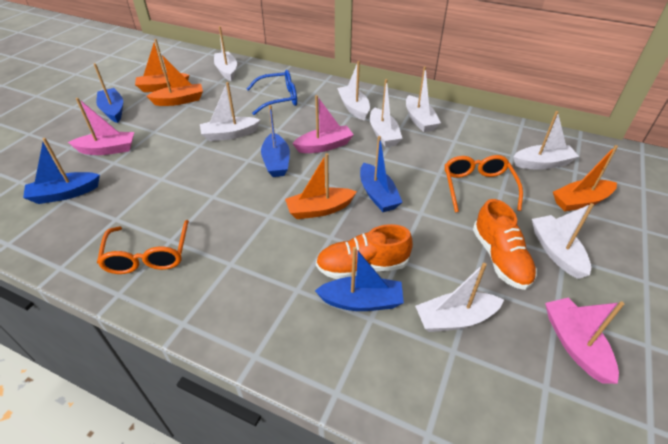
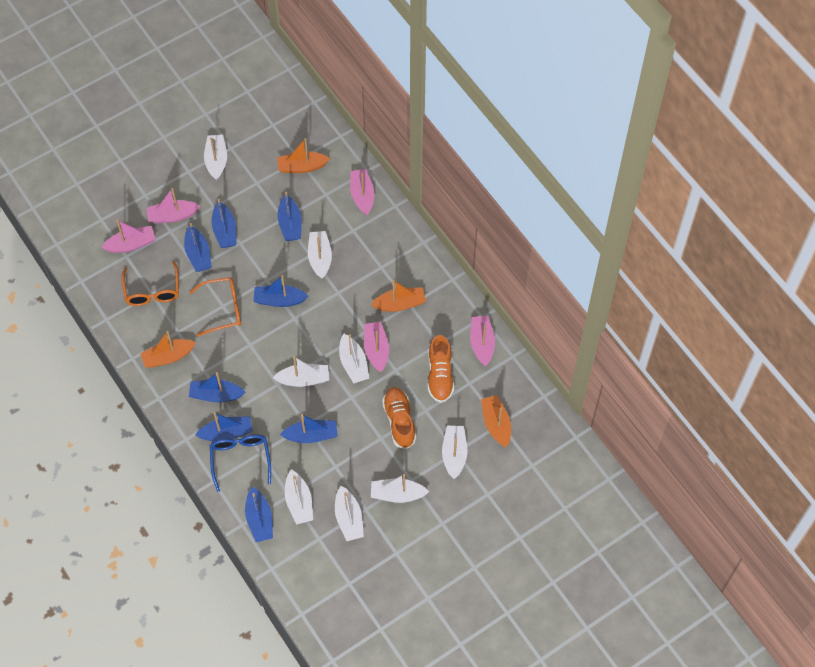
blue boat: [23,138,100,204] [94,63,123,123] [261,105,290,177] [315,247,404,311] [360,136,403,212] = 5 -> [184,223,212,272] [189,372,246,402] [195,412,253,441] [211,199,236,248] [245,487,273,542] [253,275,309,307] [278,192,302,241] [280,414,338,443] = 8
pink boat: [68,98,134,155] [292,95,354,153] [545,297,624,384] = 3 -> [101,220,155,253] [147,188,200,223] [350,169,375,216] [364,322,389,372] [470,316,495,366] = 5

